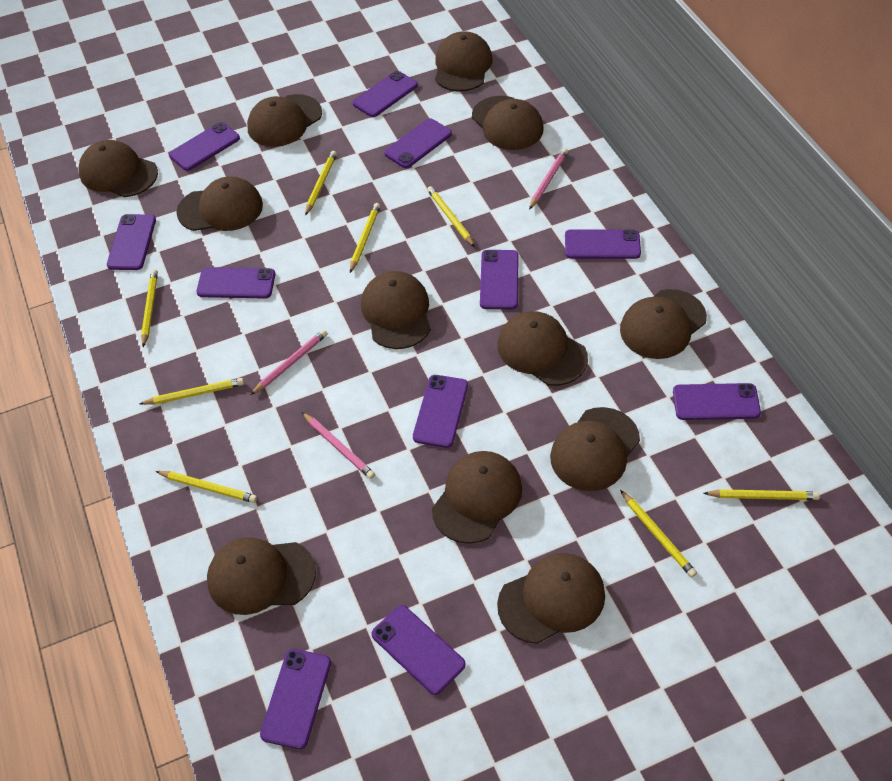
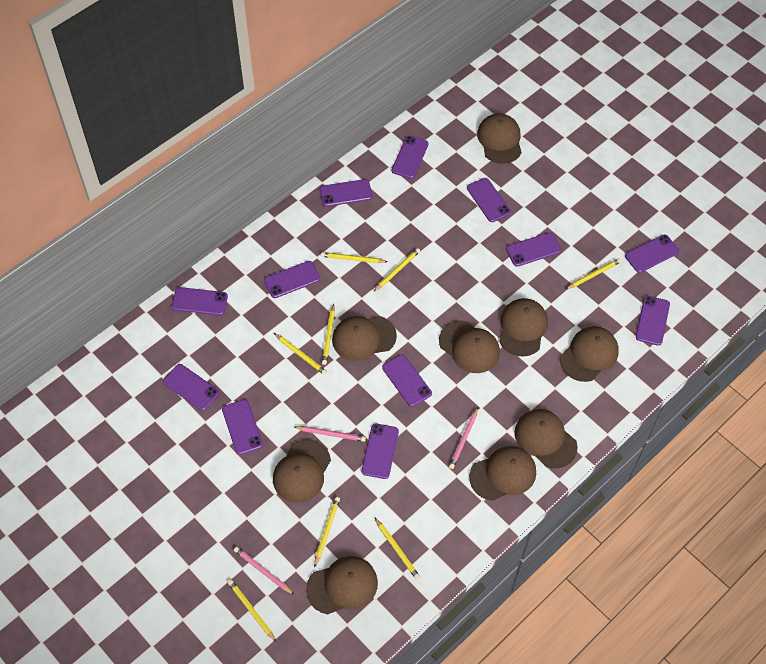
brown cap: [79,140,158,197] [176,176,263,231] [207,537,316,615] [247,94,322,147] [361,271,431,349] [432,451,522,544] [435,31,492,92] [472,96,544,150] [497,311,588,386] [497,553,605,644] [550,407,640,491] [620,289,707,359] = 12 -> [273,439,331,503] [306,556,378,614] [332,316,397,361] [439,321,500,373] [469,446,536,501] [477,113,522,164] [499,298,548,357] [514,409,578,469] [560,326,619,382] = 9
purple phone: [107,214,156,270] [169,122,240,171] [196,267,275,299] [260,649,331,749] [352,71,418,117] [372,605,466,695] [384,118,452,168] [413,375,468,448] [480,250,519,309] [565,230,641,259] [673,383,761,420] = 11 -> [163,364,220,411] [171,287,228,315] [222,399,263,455] [264,261,320,298] [320,179,372,207] [362,423,399,479] [382,354,432,407] [392,136,429,179] [467,178,511,222] [506,232,561,267] [625,234,679,273] [636,296,670,346] = 12

